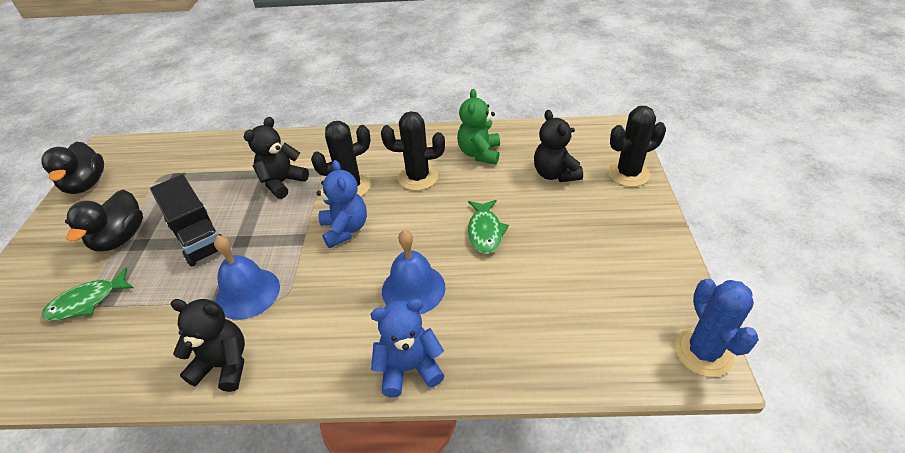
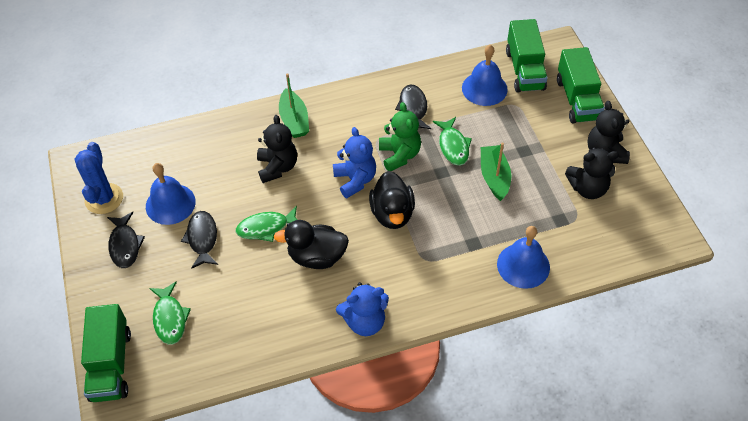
black cactus: [311,121,371,197] [381,111,445,191] [607,106,666,187] = 3 -> none = 0
black fish: none = 0 -> [107,212,145,268] [181,211,218,269] [395,84,431,129] = 3
black truck: [150,175,222,266] = 1 -> none = 0
blue bell: [214,235,280,320] [382,230,445,314] = 2 -> [146,163,196,225] [462,45,508,106] [497,226,550,289] = 3
green boat: none = 0 -> [279,73,309,138] [481,143,511,201] = 2
green fish: [42,267,134,321] [468,200,509,254] = 2 -> [149,281,191,345] [236,206,297,242] [433,117,472,165] = 3
green truck: none = 0 -> [81,304,131,402] [506,19,548,93] [557,47,605,124] = 3

